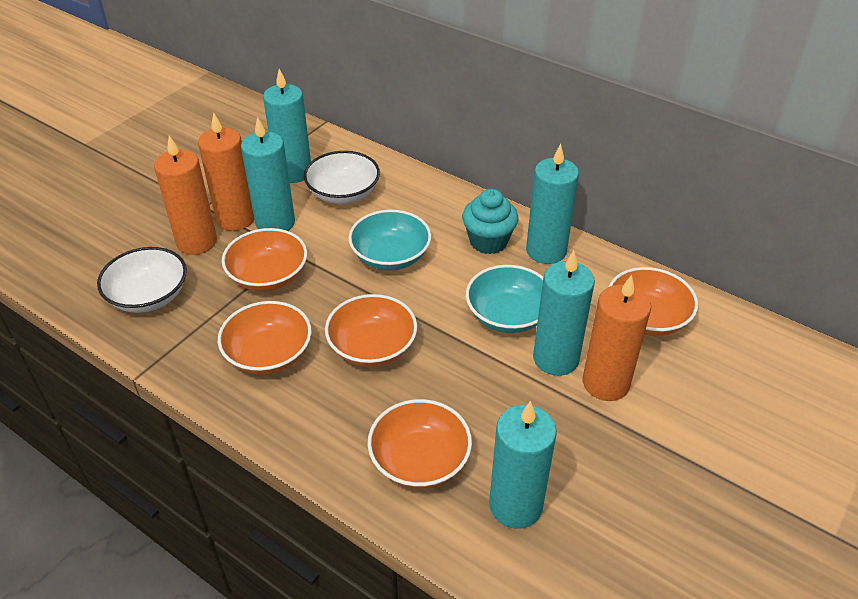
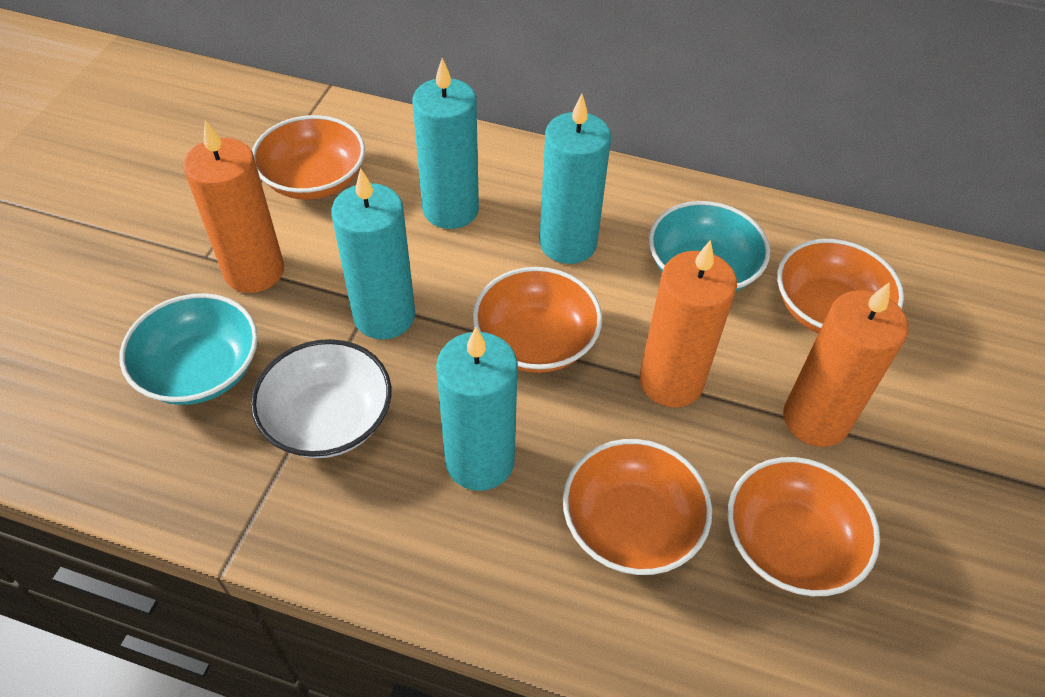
turquoise candle: [241,117,295,231] [263,69,311,183] [489,401,557,529] [526,144,579,264] [533,251,595,376] = 5 -> [331,168,415,339] [412,58,479,229] [436,327,518,491] [539,94,611,264] = 4
turquoise cupcake: [462,189,518,254] = 1 -> none = 0
white bowl: [97,247,187,313] [304,151,380,204] = 2 -> [251,339,391,458] = 1

